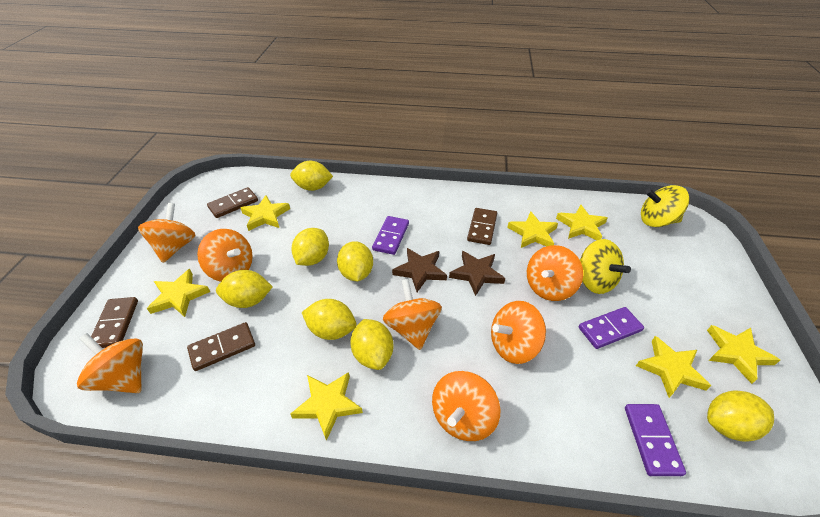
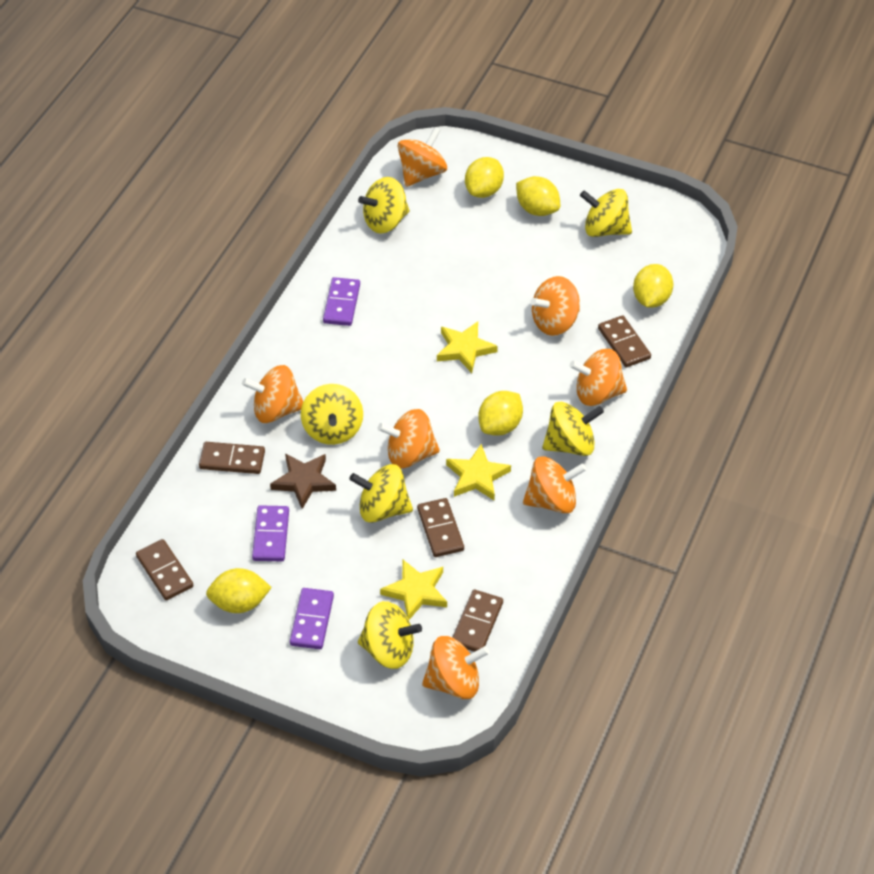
brown domino: [91,297,138,348] [187,322,255,371] [207,187,258,218] [467,208,497,245] = 4 -> [136,539,193,600] [199,442,265,474] [417,498,464,557] [452,590,503,652] [598,315,651,367] = 5
brown star: [392,248,447,292] [449,251,505,296] = 2 -> [270,454,336,509] = 1
yellow lemon: [216,270,273,308] [290,161,333,191] [291,228,329,266] [301,299,356,340] [337,241,373,281] [350,319,393,370] [707,390,774,442] = 7 -> [206,568,272,613] [465,157,504,198] [478,391,523,436] [516,176,560,216] [633,264,673,308] = 5
yellow spinning top: [579,239,631,294] [641,185,689,227] = 2 -> [301,384,363,445] [349,464,413,523] [358,177,410,234] [358,601,422,669] [542,402,604,456] [580,189,632,237] = 6
yellow star: [147,269,210,317] [241,195,290,231] [290,372,363,441] [507,211,558,248] [556,204,607,240] [636,336,711,398] [707,325,780,384] = 7 -> [380,559,447,620] [437,321,498,373] [446,444,511,500] = 3

